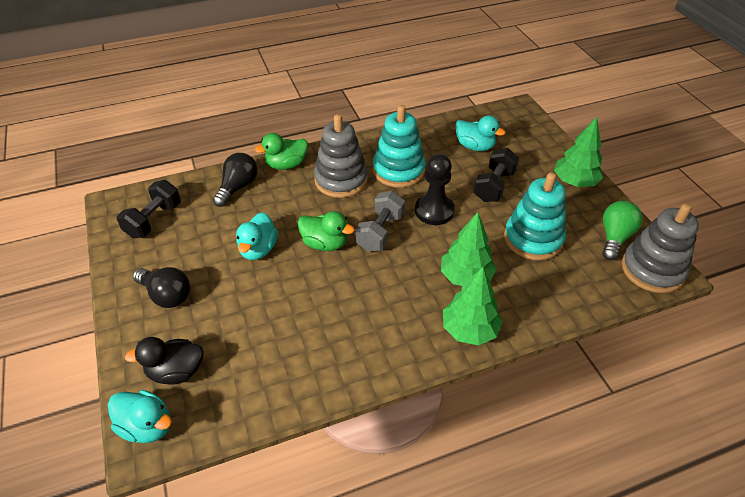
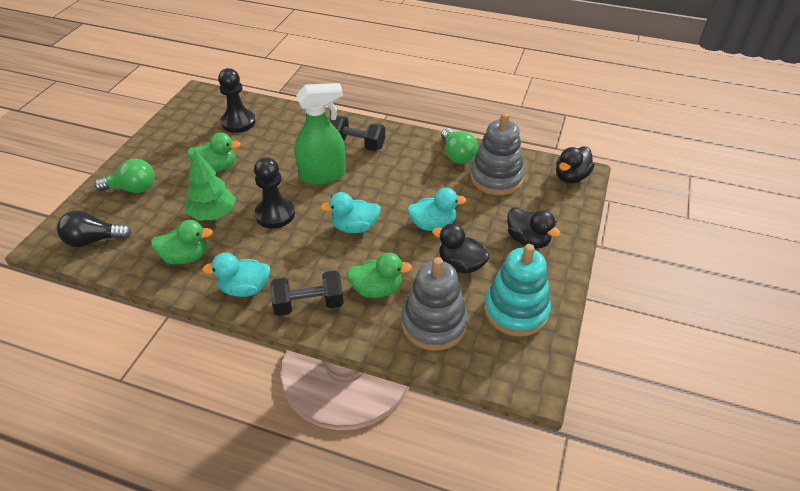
black duck: [125,337,204,385] = 1 -> [432,224,490,274] [507,207,561,249] [556,146,595,183] = 3
black light bulb: [133,267,190,308] [213,153,258,207] = 2 -> [57,210,132,247] = 1
black pawn: [415,154,455,225] = 1 -> [218,68,256,133] [254,157,295,229] = 2
green duck: [255,133,308,170] [298,211,355,251] = 2 -> [151,220,213,265] [187,132,241,172] [346,253,412,298] = 3
green light bulb: [602,201,643,260] = 1 -> [94,159,155,193] [441,128,478,164] = 2
green spray bottle: none = 0 -> [295,83,346,185] = 1
green tree: [441,212,496,286] [443,267,503,346] [554,117,603,187] = 3 -> [185,148,236,221] = 1
grey dumbbell: [355,191,405,252] = 1 -> none = 0
turquoise stacking toy: [373,105,426,188] [504,172,566,260] = 2 -> [484,244,551,337] = 1

